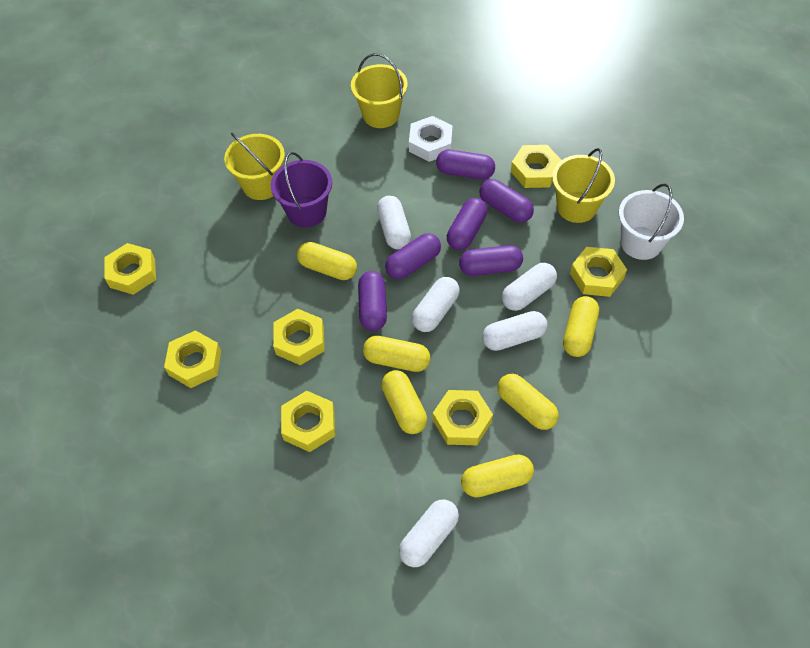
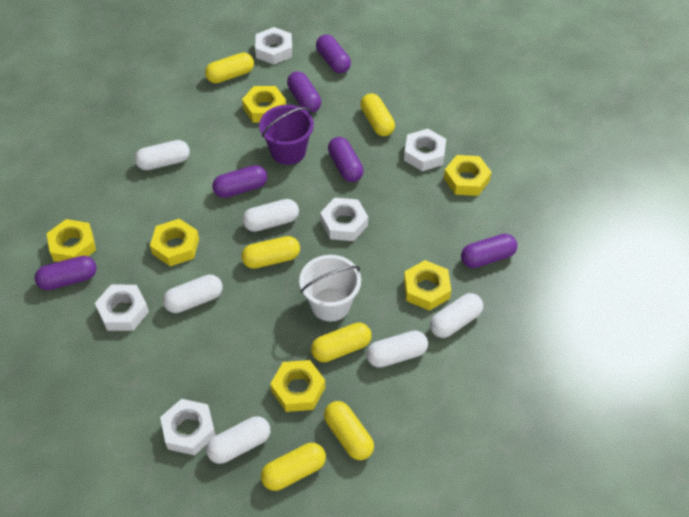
white capsule: [377,196,411,250] [399,499,459,567] [412,277,460,332] [482,311,547,351] [502,263,557,311] = 5 -> [135,140,190,170] [163,275,223,313] [206,416,270,464] [242,199,299,232] [366,330,428,368] [430,293,483,338] = 6
white nut: [409,116,453,162] = 1 -> [95,285,149,331] [160,399,216,455] [255,27,292,65] [320,198,368,241] [404,129,446,171] = 5
yellow bucket: [224,133,285,200] [351,53,408,128] [552,148,615,223] = 3 -> none = 0
yellow nut: [104,243,156,295] [164,330,221,388] [273,309,324,365] [281,391,335,452] [433,390,493,445] [511,145,561,188] [570,247,627,297] = 7 -> [46,219,96,262] [150,219,199,266] [242,86,286,123] [270,360,325,412] [404,260,451,311] [444,155,492,196] = 6

